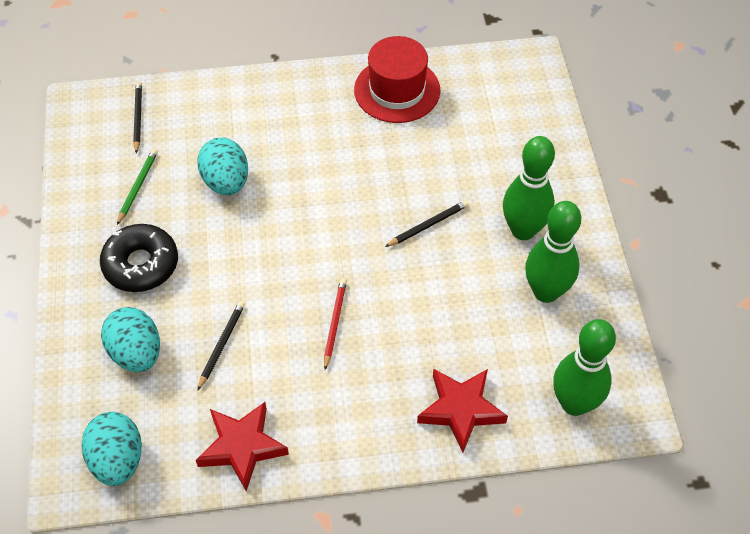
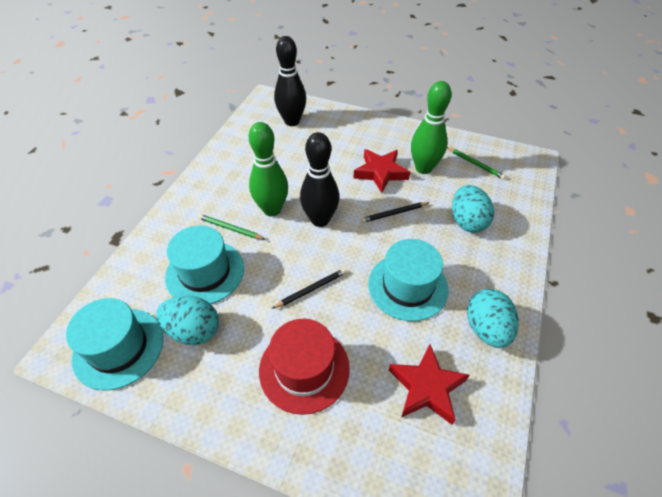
black bowling pin: none = 0 -> [274,36,306,126] [300,132,339,227] = 2
black donut: [100,224,178,292] = 1 -> none = 0
black pencil: [133,81,142,154] [197,301,245,391] [385,200,469,247] = 3 -> [272,268,346,309] [361,202,430,223] = 2
green bowling pin: [503,136,555,240] [525,201,581,303] [553,319,616,416] = 3 -> [249,122,288,217] [411,81,452,174] = 2
green pencil: [117,149,158,225] = 1 -> [198,214,265,239] [447,147,506,179] = 2
red pencil: [324,278,347,370] = 1 -> none = 0
turquoise hat: none = 0 -> [66,298,163,390] [165,225,244,304] [368,239,449,321] = 3

